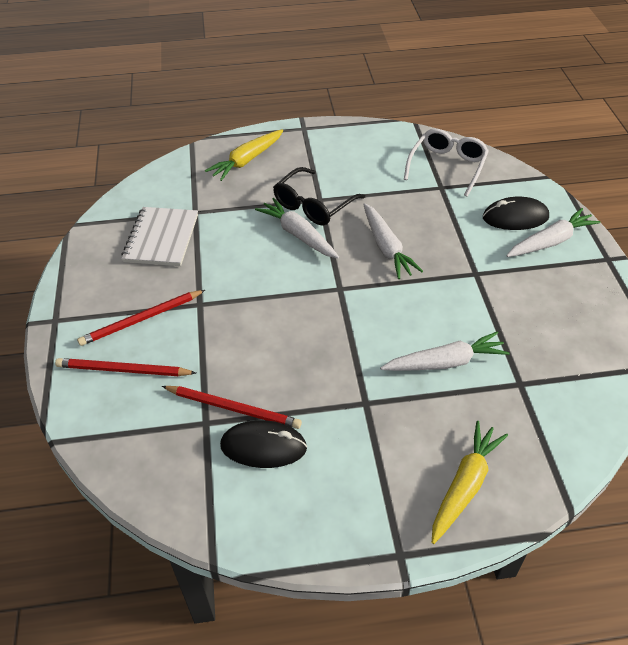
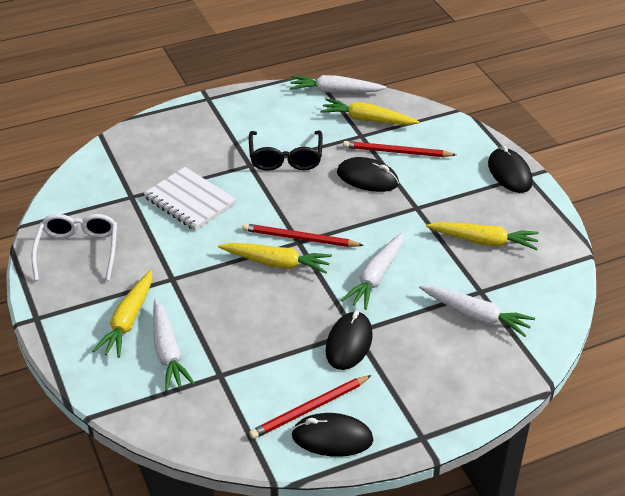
black mouse: [220,420,307,468] [483,197,549,230] = 2 -> [291,413,373,457] [325,311,373,370] [337,157,399,192] [488,146,533,193] = 4
yellow carrot: [205,129,283,181] [432,421,508,544] = 2 -> [92,270,152,358] [218,243,332,274] [320,98,419,125] [426,222,539,250] = 4

